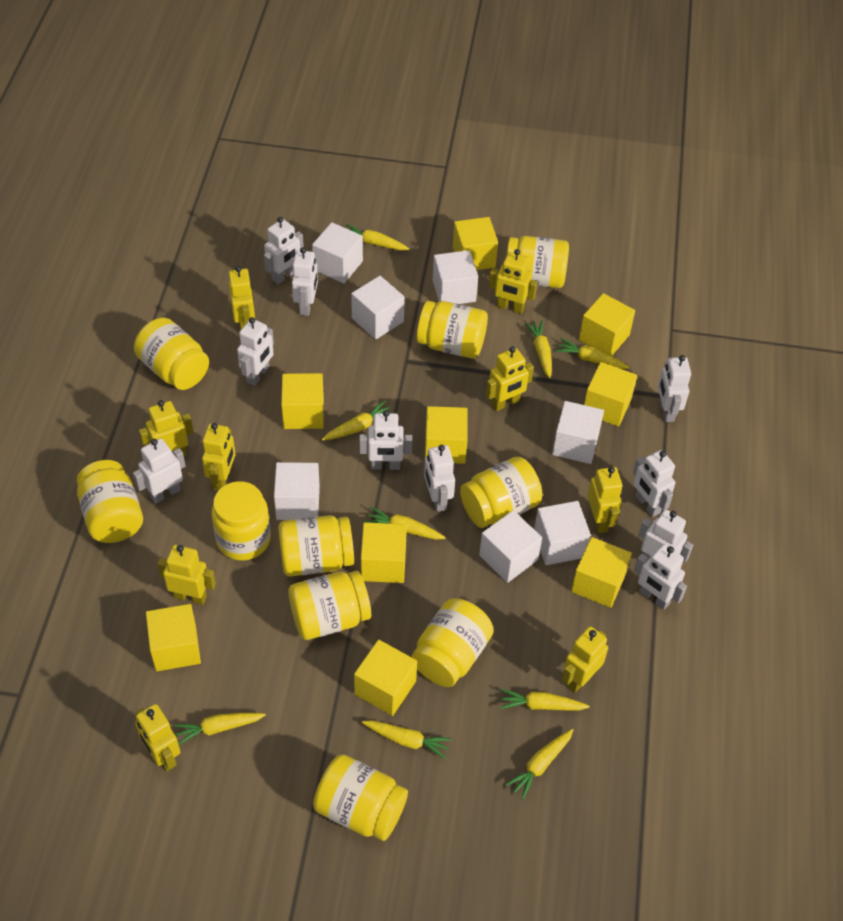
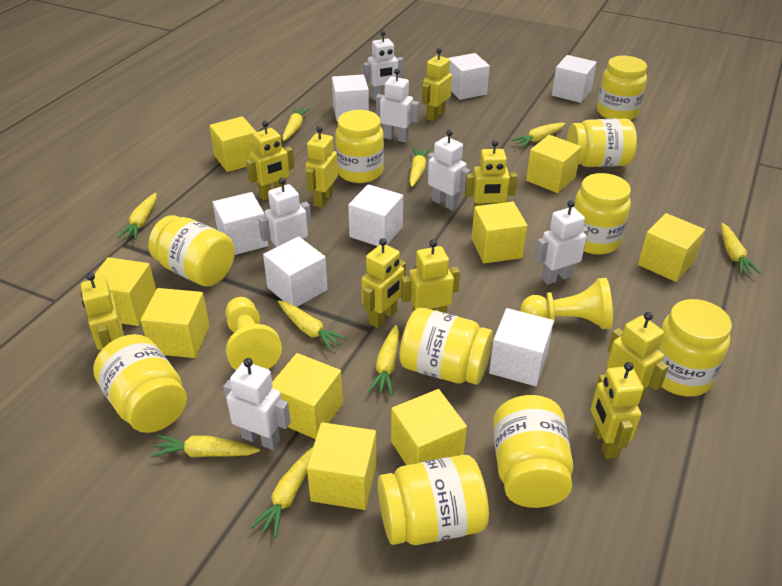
white robot: [133,438,186,504] [237,317,274,386] [264,217,304,284] [292,247,318,316] [359,410,412,470] [424,445,455,512] [633,450,675,517] [634,544,687,610] [638,509,693,563] [658,355,691,422] = 10 -> [223,358,290,450] [258,178,311,249] [364,30,404,100] [376,69,419,143] [427,130,470,211] [535,200,589,285] = 6
yellow pawn: none = 0 -> [225,297,282,370] [521,278,613,329] = 2

